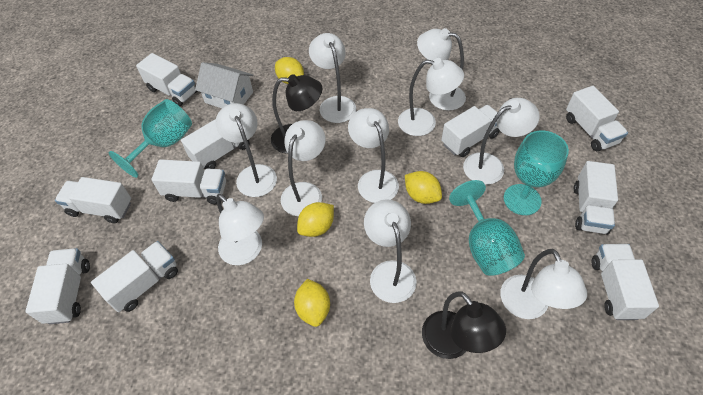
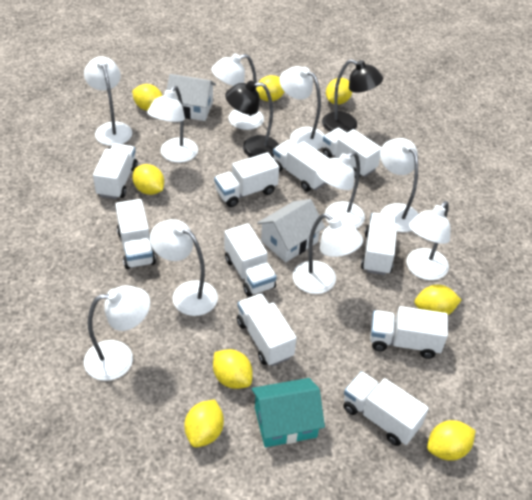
turquoise goblet: [109,99,192,178] [449,180,525,276] [504,131,569,215] = 3 -> none = 0
turquoise house: none = 0 -> [251,378,325,447] = 1
white house: [195,62,253,108] = 1 -> [167,74,216,121] [257,199,325,262] = 2
yellow lemon: [275,57,304,84] [294,279,330,327] [297,202,334,237] [405,171,442,204] = 4 -> [132,84,162,111] [132,164,164,195] [184,399,224,447] [213,349,253,389] [256,75,284,102] [326,78,352,105] [415,284,461,315] [427,420,476,461] = 8

